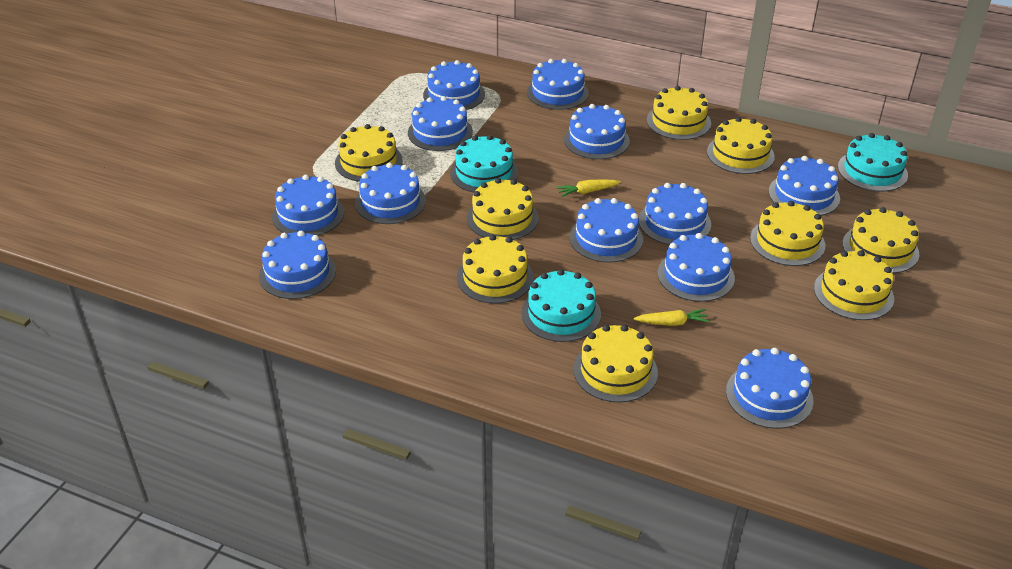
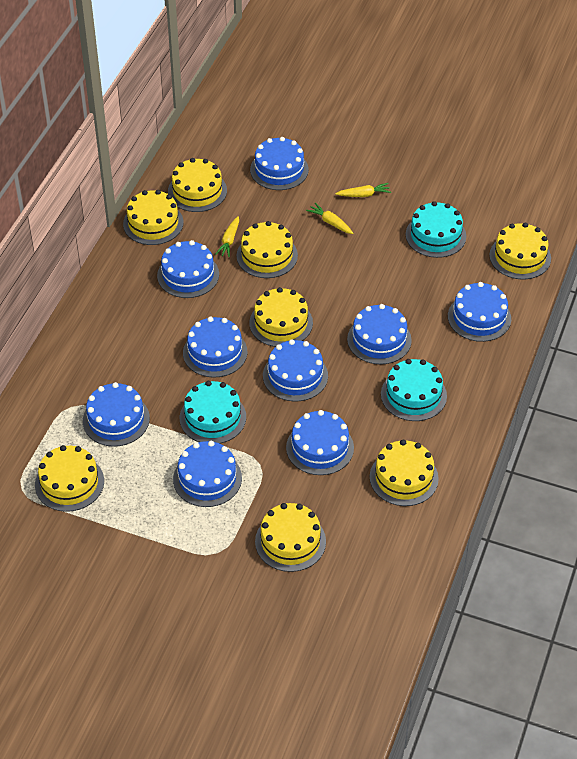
blue cake: [259,231,336,299] [272,175,344,236] [355,163,426,224] [408,96,473,151] [423,60,485,110] [527,59,589,110] [564,104,630,159] [570,198,643,263] [639,183,711,245] [658,233,735,302] [726,348,814,429] [769,156,840,216] = 12 -> [83,382,150,447] [157,240,219,298] [173,441,242,507] [183,317,247,377] [250,137,309,190] [263,339,328,401] [286,410,354,475] [347,304,412,365] [448,282,511,342] = 9
yellow cake: [335,124,403,182] [457,234,533,303] [467,178,539,240] [574,325,658,403] [647,86,711,140] [707,117,775,174] [750,201,825,266] [814,250,894,320] [842,207,919,273] = 9 -> [35,445,104,512] [123,190,183,245] [168,158,227,212] [236,221,298,278] [249,287,313,347] [255,503,326,572] [370,440,439,506] [489,223,551,279] = 8
yellow carrot: [556,179,621,197] [634,309,710,326] = 2 -> [215,216,239,257] [306,203,353,234] [335,183,391,197] = 3

